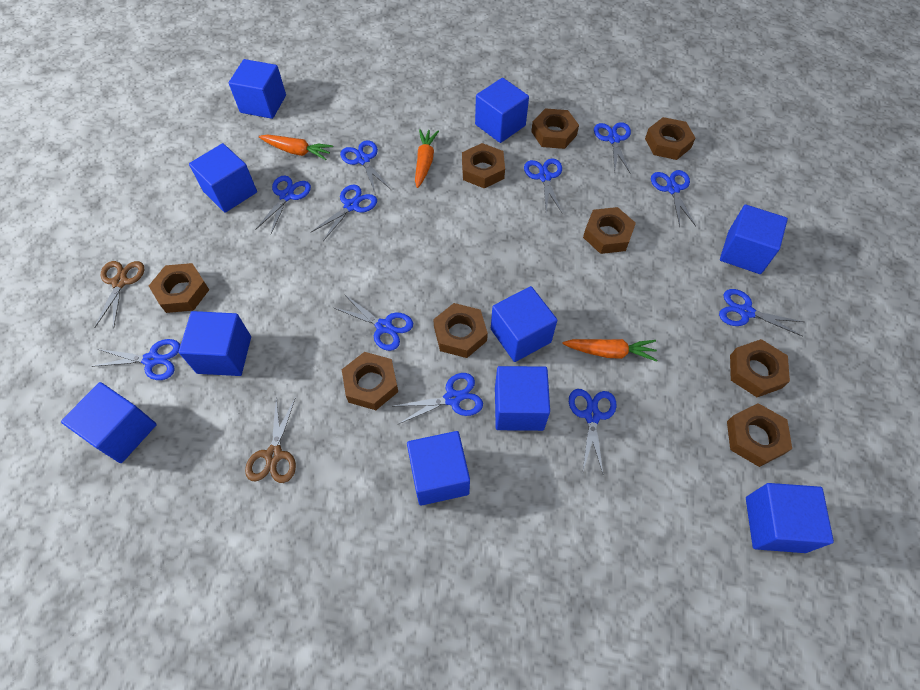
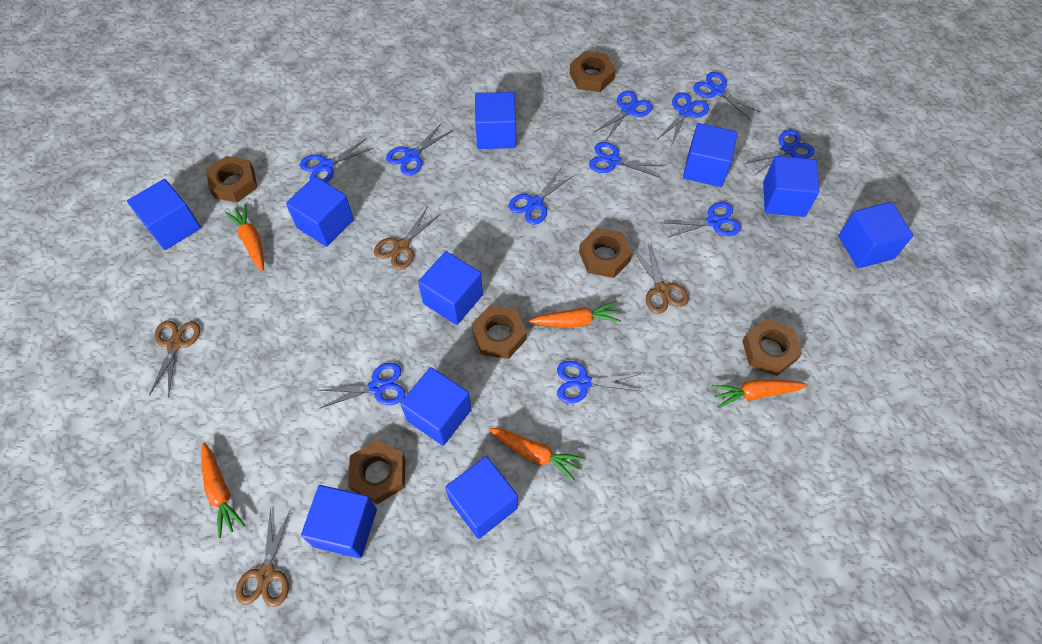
brown nut: [149,263,209,313] [342,352,398,410] [433,303,488,358] [462,143,505,189] [531,108,579,149] [583,207,636,254] [645,117,695,160] [727,403,792,467] [730,339,790,397] = 9 -> [206,156,257,203] [348,440,405,504] [471,305,527,359] [569,51,616,92] [579,228,632,278] [742,319,802,376] = 6
brown scissors: [94,261,144,329] [245,396,296,483] = 2 -> [149,321,200,397] [236,508,291,607] [374,208,441,270] [632,244,689,314] = 4
orange carrot: [259,134,333,160] [415,129,439,188] [562,339,657,362] = 3 -> [201,443,245,538] [225,204,264,272] [489,428,584,481] [529,301,621,327] [712,379,807,408] = 5

